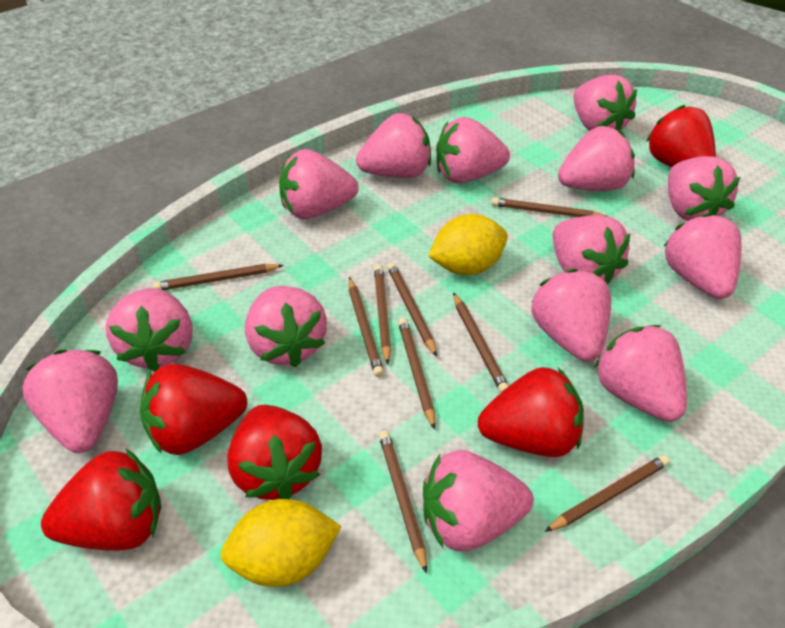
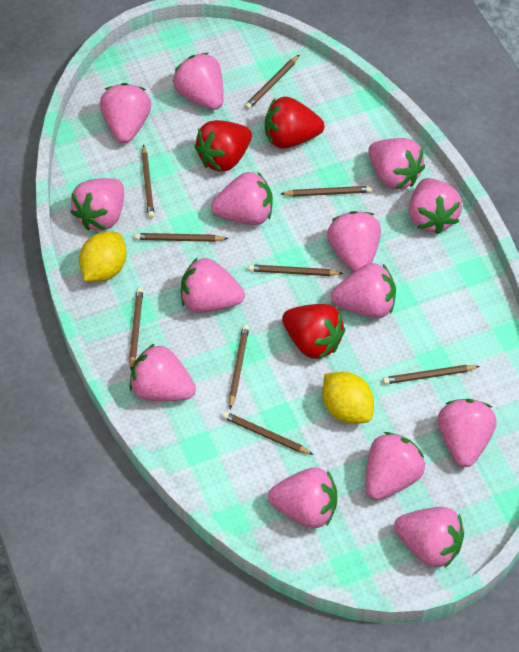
red strawberry: [41,449,161,551] [140,364,247,455] [227,405,322,500] [478,367,584,457] [646,105,716,167] = 5 -> [195,120,252,172] [265,96,324,149] [282,304,345,359] = 3

